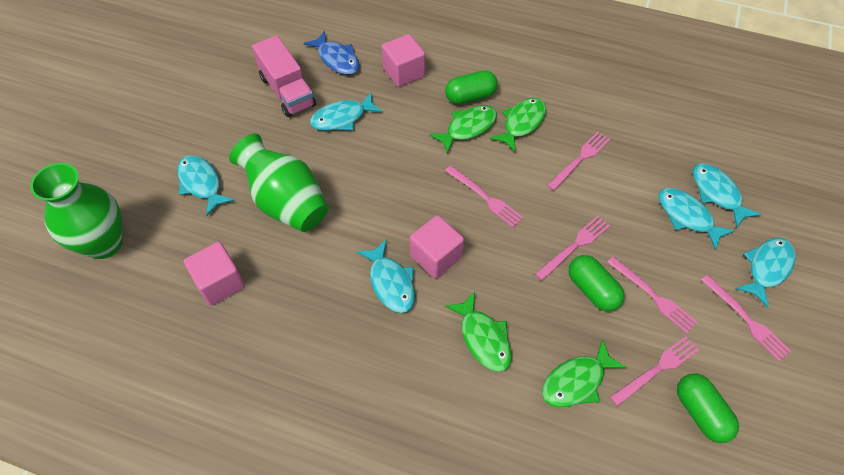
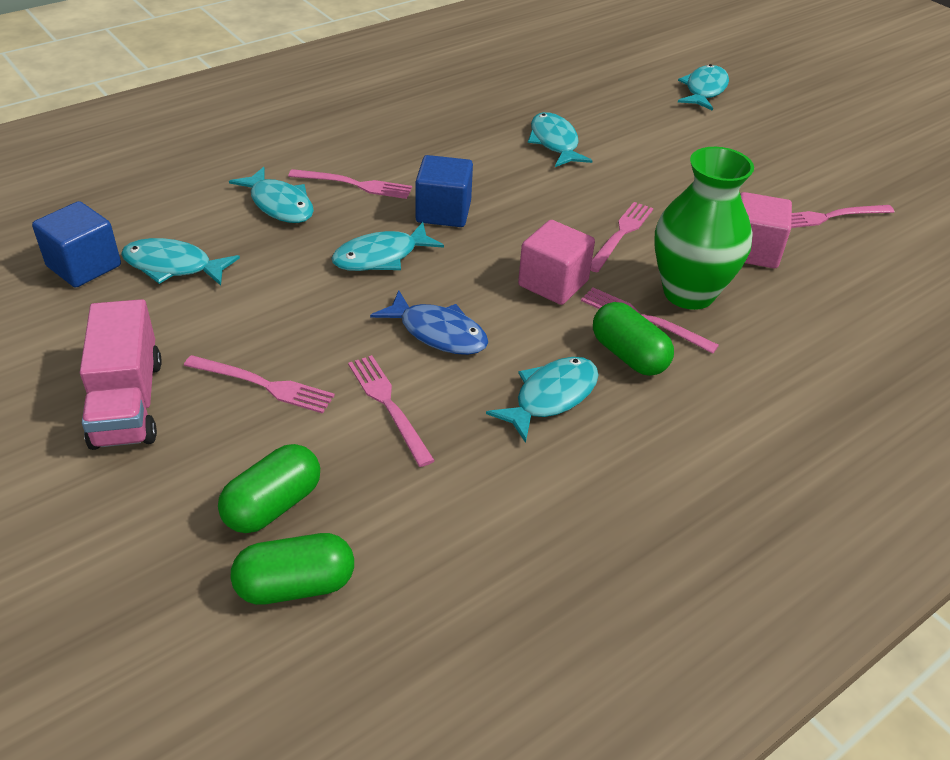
blue cube: none = 0 -> [32,201,121,287] [415,155,473,227] = 2
green fish: [429,105,497,154] [445,291,512,372] [490,98,546,152] [542,339,627,408] = 4 -> none = 0
green vase: [30,163,123,259] [229,134,329,232] = 2 -> [654,147,754,310] = 1
pink cube: [183,242,245,306] [382,34,425,87] [410,215,464,279] = 3 -> [518,220,595,305] [740,192,792,268] = 2

